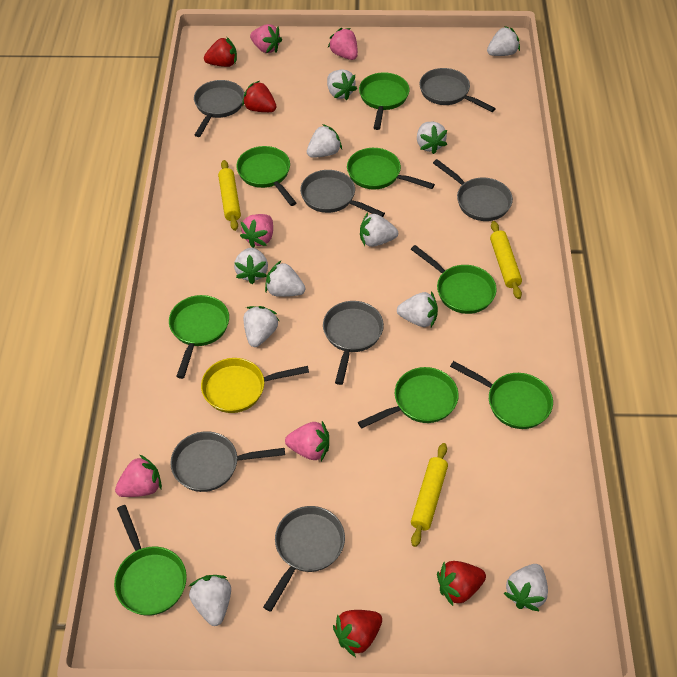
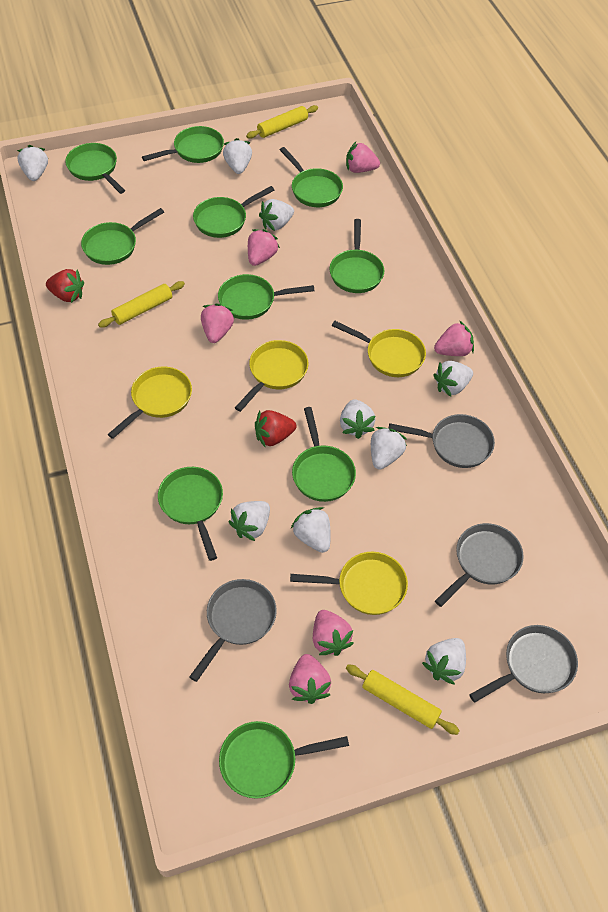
green pan: [114,505,187,616] [169,295,229,379] [236,146,296,206] [347,148,435,189] [358,367,459,429] [359,72,410,130] [411,245,497,314] [450,361,553,429] = 8 -> [65,143,125,194] [81,208,164,265] [142,126,224,163] [158,467,223,561] [193,186,274,238] [218,274,315,320] [219,721,349,799] [280,147,343,207] [292,407,356,502] [329,219,384,293] = 10
grey pan: [170,431,285,492] [194,80,244,137] [263,506,345,612] [300,170,385,217] [323,301,384,385] [420,68,496,112] [433,159,513,221] = 7 -> [189,579,277,682] [389,414,495,468] [435,523,524,607] [469,625,578,703] = 4
pink strawberry: [115,454,162,497] [240,214,273,248] [250,24,282,53] [285,421,329,461] [328,28,358,60] = 5 -> [201,303,234,343] [248,229,280,266] [289,654,331,704] [313,610,354,656] [346,142,380,173] [434,321,474,356] = 6
red strawberry: [204,37,237,67] [242,81,277,112] [333,610,382,657] [437,561,486,606] = 4 -> [46,269,84,303] [255,410,297,448] = 2
white strawberry: [189,575,231,626] [234,247,268,284] [244,306,279,347] [265,261,305,297] [307,124,342,158] [327,69,357,100] [360,213,398,247] [397,291,438,327] [417,122,447,154] [487,26,520,56] [503,564,548,611] = 11 -> [17,145,48,181] [223,138,252,174] [228,501,270,541] [259,199,294,231] [291,507,331,553] [340,399,376,439] [371,427,407,470] [422,638,466,685] [433,361,473,397] = 9
yellow pan: [201,358,309,413] = 1 -> [108,366,192,439] [235,340,309,412] [290,552,408,615] [332,321,426,377] = 4

